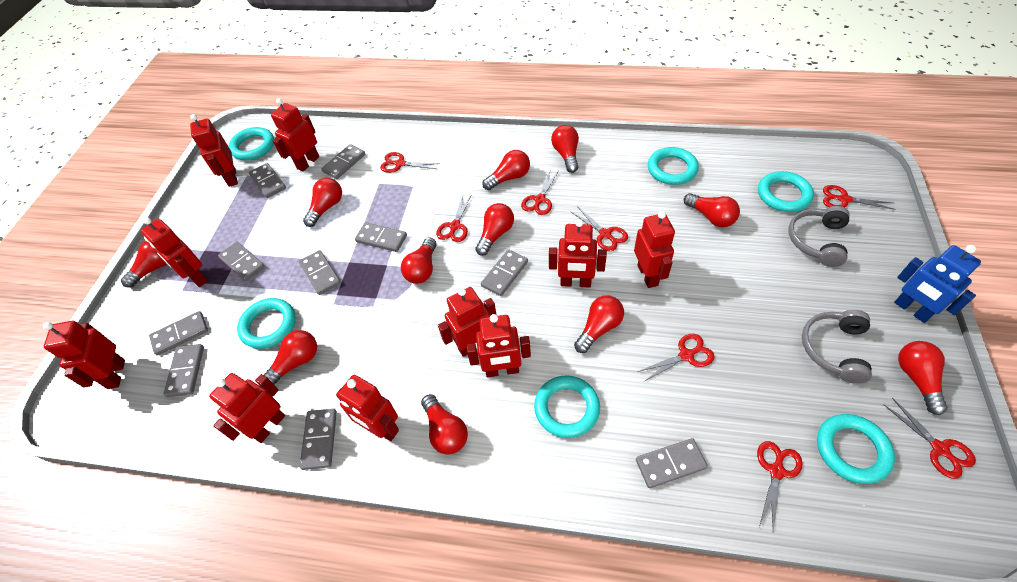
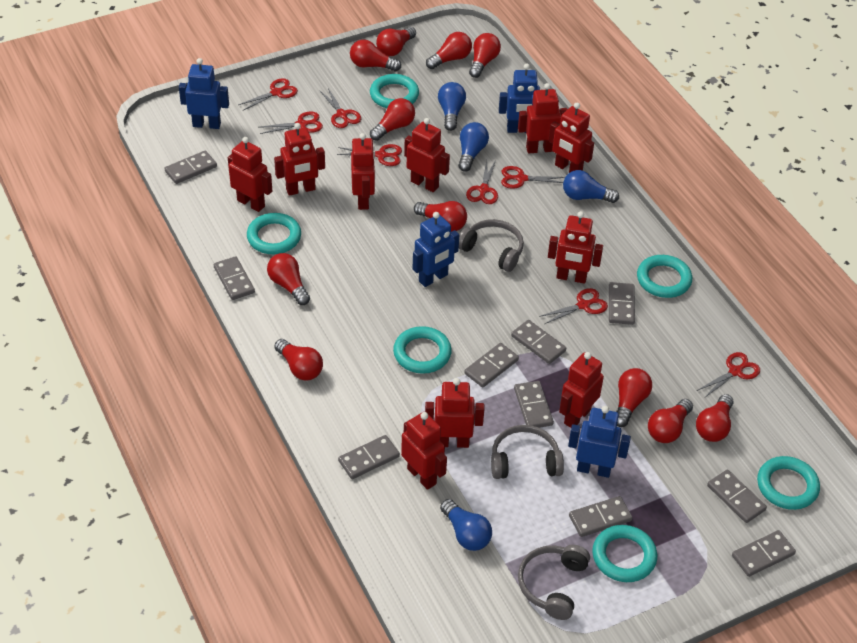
blue light bulb: none = 0 -> [438,82,466,131] [440,499,492,551] [458,122,489,172] [563,170,619,203] = 4
blue robot: [894,245,981,323] = 1 -> [179,58,229,129] [413,212,459,287] [499,63,540,133] [568,406,631,478] = 4
grey headphones: [788,206,850,267] [802,310,872,384] = 2 -> [459,219,524,272] [491,425,564,479] [518,545,590,620] = 3

